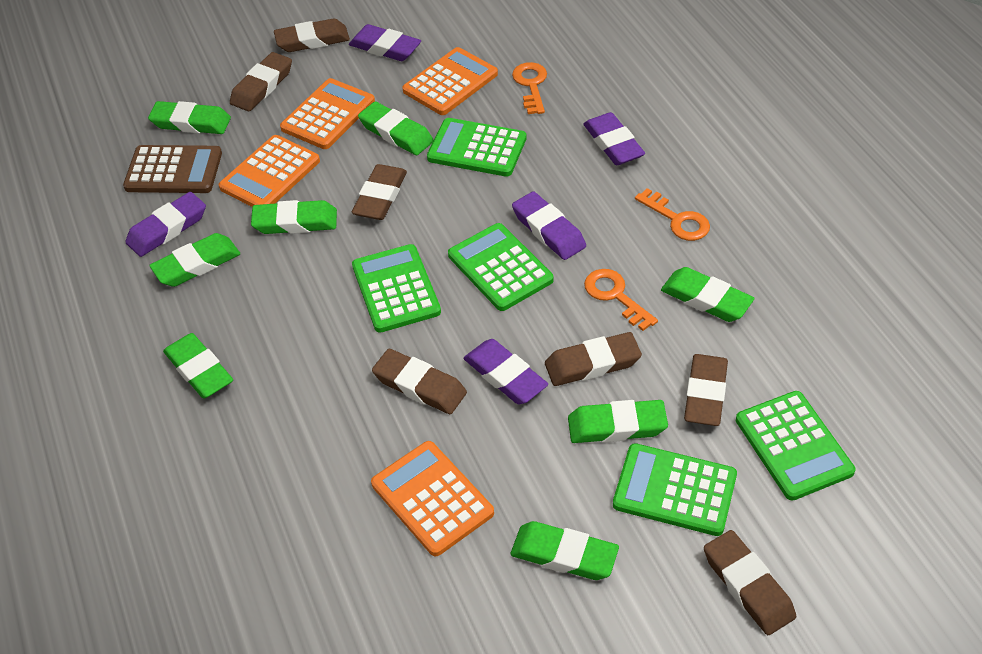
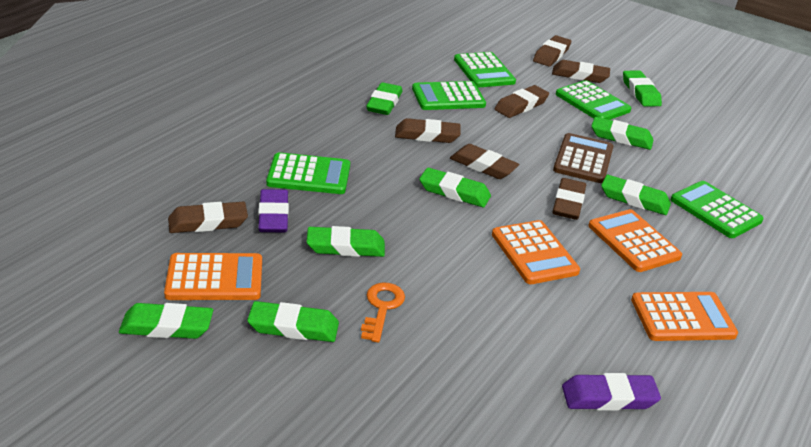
orange key: [512,62,547,114] [584,269,658,331] [635,188,710,241] = 3 -> [361,282,405,343] = 1
purple eraser: [125,192,206,257] [349,24,421,61] [464,339,548,404] [512,191,586,260] [583,112,645,165] = 5 -> [258,189,289,232] [562,373,661,411] = 2

